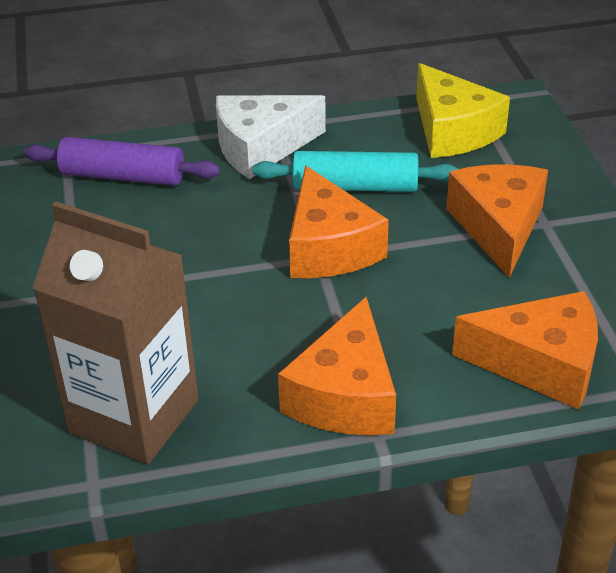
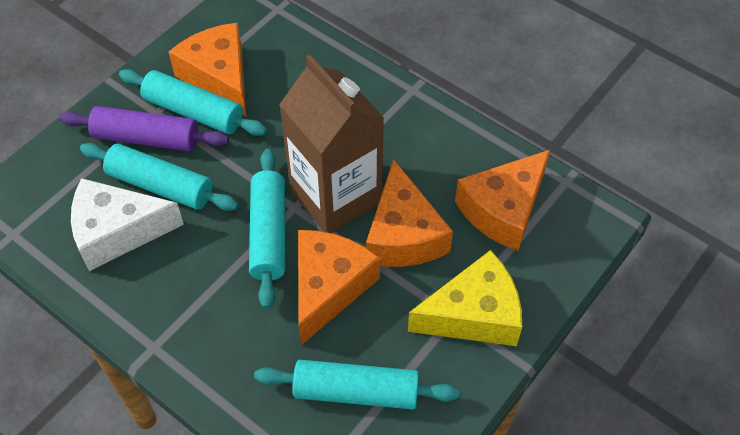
turquoise rolling pin: [252,151,458,192] = 1 -> [80,143,239,211] [119,69,267,136] [249,149,285,309] [254,360,459,409] = 4

